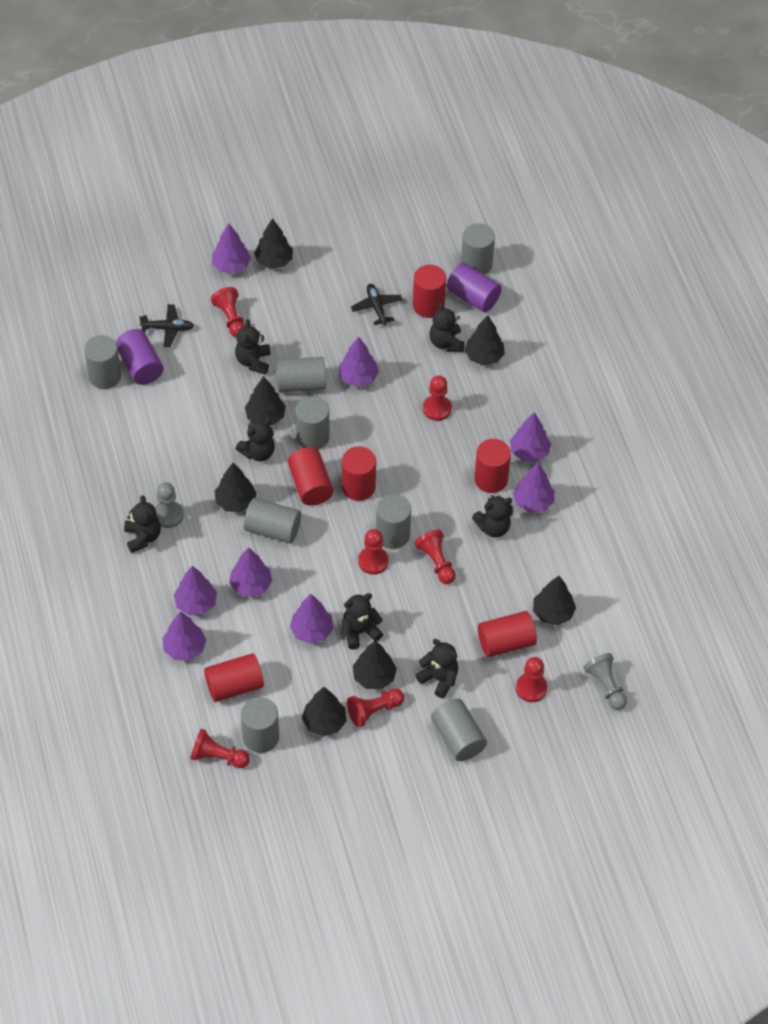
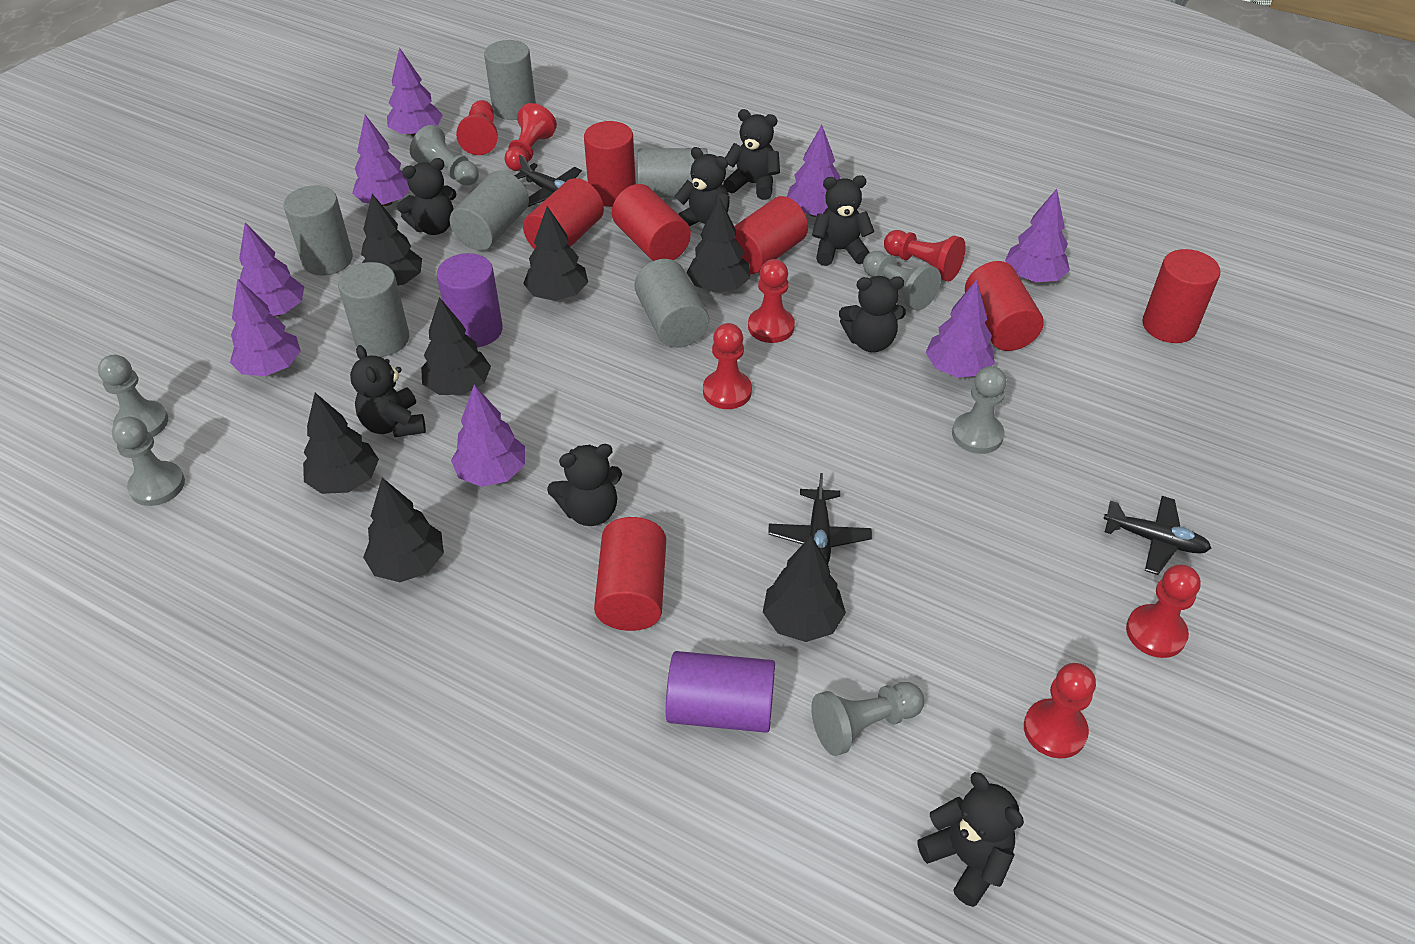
black plane: [139,304,194,347] [351,284,403,325] = 2 -> [514,155,582,207] [768,473,872,563] [1103,496,1212,575] = 3
black teddy bear: [124,495,161,553] [235,319,271,374] [235,419,275,462] [342,593,383,650] [416,639,458,698] [429,302,464,352] [472,495,513,538] = 7 -> [350,345,426,437] [397,158,456,235] [547,444,622,526] [674,147,730,239] [723,109,780,200] [812,175,874,266] [839,276,906,352] [917,772,1024,907] = 8
grey cylinder: [84,335,121,389] [241,697,279,753] [244,498,301,543] [276,357,326,392] [295,396,330,450] [376,494,411,549] [431,698,487,761] [461,223,495,275] = 8 -> [283,185,353,275] [338,262,409,357] [450,170,529,251] [484,40,536,120] [634,259,709,348] [637,148,708,198] = 6
grey pawn: [155,482,184,528] [583,653,627,710] = 2 -> [98,355,168,437] [112,417,185,506] [410,125,479,186] [811,682,924,756] [863,251,941,310] [952,366,1007,454] = 6
red cylinder: [204,653,264,702] [288,447,333,506] [342,446,376,501] [413,265,446,318] [474,439,511,493] [478,611,537,657] = 6 -> [523,178,604,249] [584,121,636,207] [594,517,666,631] [612,184,691,261] [734,196,808,274] [965,261,1044,351] [1142,249,1221,343] = 7

